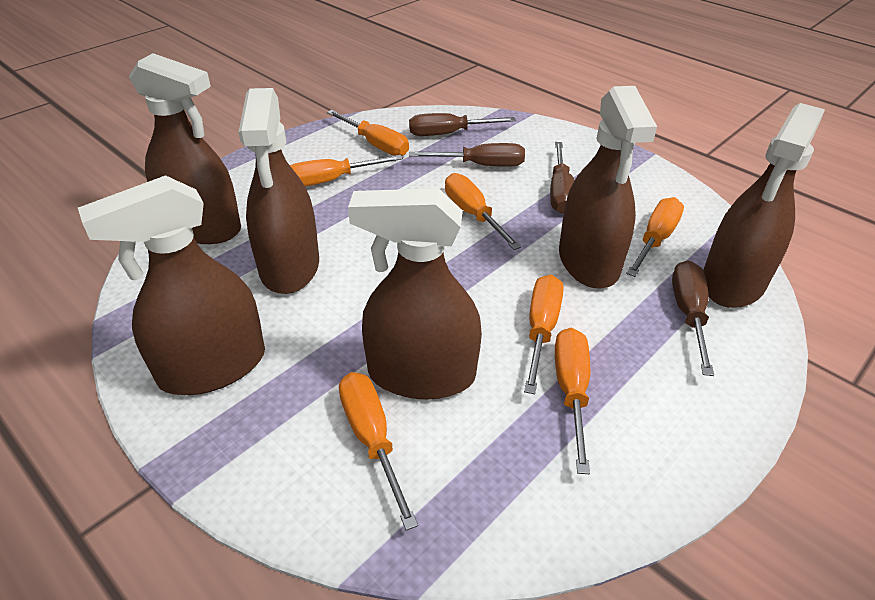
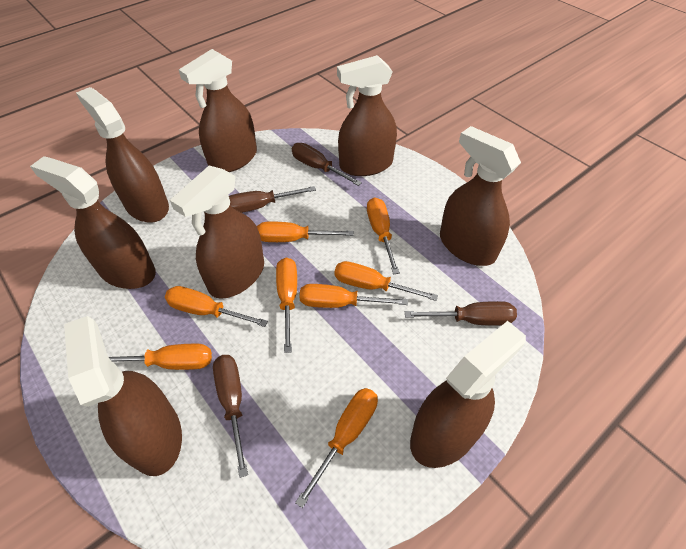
brown spray bottle: [78,175,265,395] [129,53,241,244] [238,88,319,294] [348,188,482,399] [559,86,657,288] [703,103,825,308] = 6 -> [30,156,156,289] [64,316,182,476] [76,87,169,223] [170,166,264,299] [179,49,257,172] [337,55,397,176] [410,321,526,468] [440,126,521,266] = 8
orange screwdriver: [290,155,403,186] [327,110,409,156] [339,372,418,531] [445,173,521,250] [524,275,563,394] [555,328,590,474] [626,197,684,277] = 7 -> [109,344,212,370] [165,286,268,327] [257,221,354,242] [276,258,297,353] [295,388,378,508] [299,284,408,308] [334,261,438,301] [367,197,400,274] = 8

